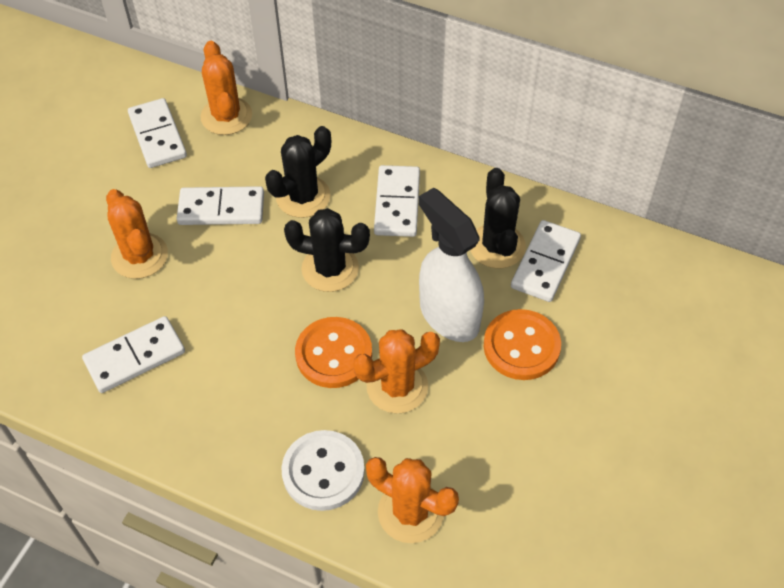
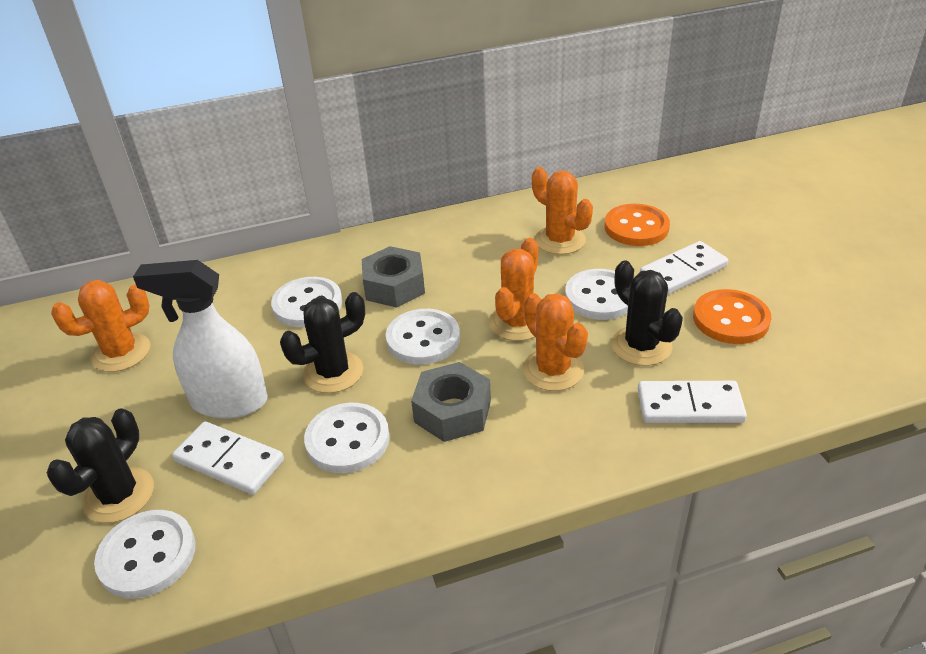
grey nut: none = 0 -> [362,246,425,308] [411,362,491,442] = 2
white button: [281,430,365,511] = 1 -> [94,510,196,598] [271,277,342,327] [304,403,390,473] [386,309,460,365] [565,269,628,320] = 5
white domino: [82,316,185,393] [128,98,187,168] [177,186,264,225] [374,165,420,237] [511,220,581,302] = 5 -> [172,421,284,495] [638,381,747,423] [640,241,728,295] = 3

